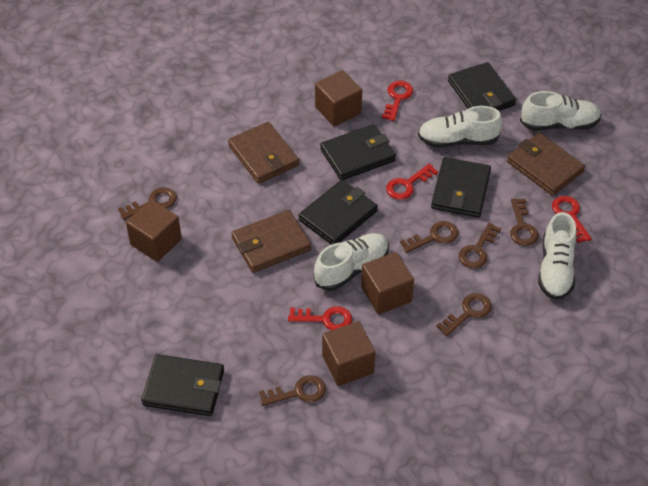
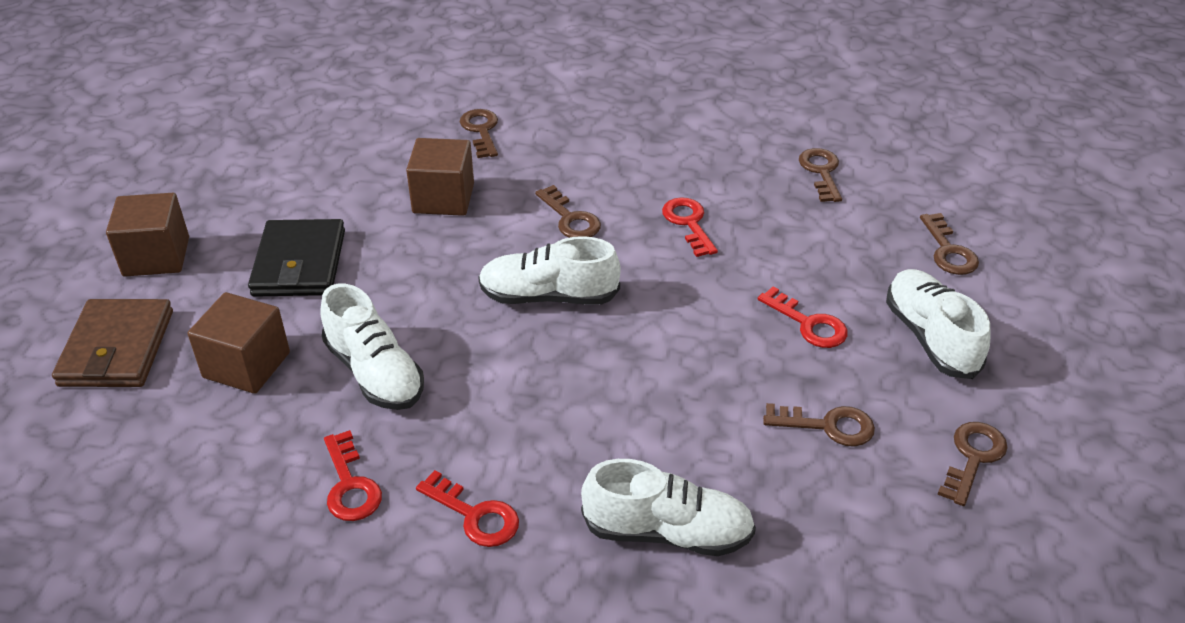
black wallet: [141,354,224,416] [299,180,378,245] [320,124,396,180] [431,157,491,217] [448,62,516,111] = 5 -> [248,219,345,297] = 1
brown cube: [126,199,182,262] [315,70,362,127] [322,321,375,386] [361,252,414,314] = 4 -> [106,193,189,277] [188,292,290,394] [406,138,474,216] = 3
brown wallet: [228,122,299,184] [231,210,311,273] [507,133,585,196] = 3 -> [52,299,173,387] = 1

